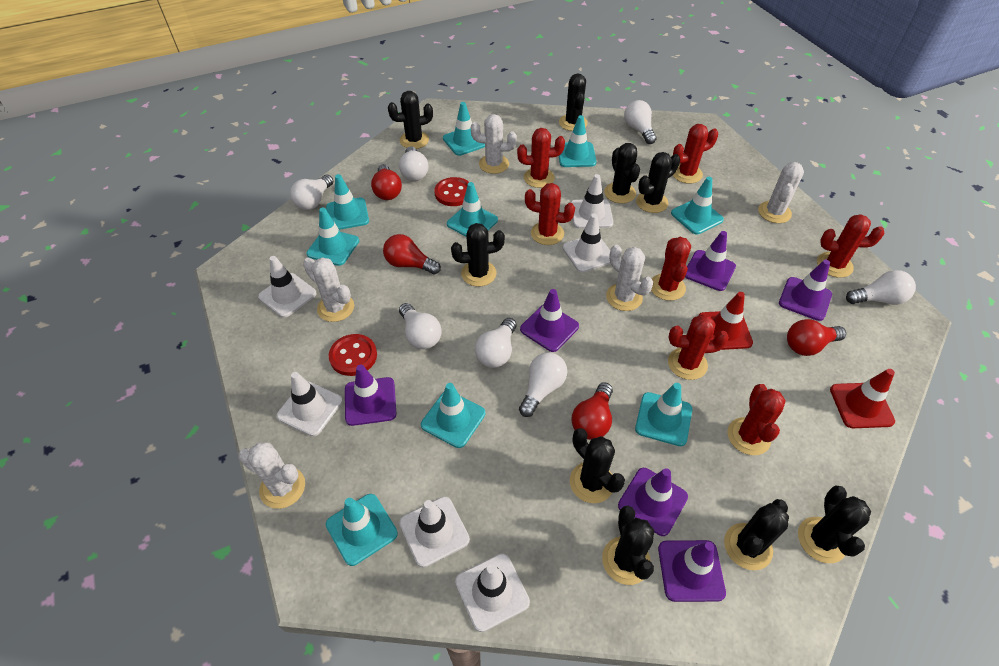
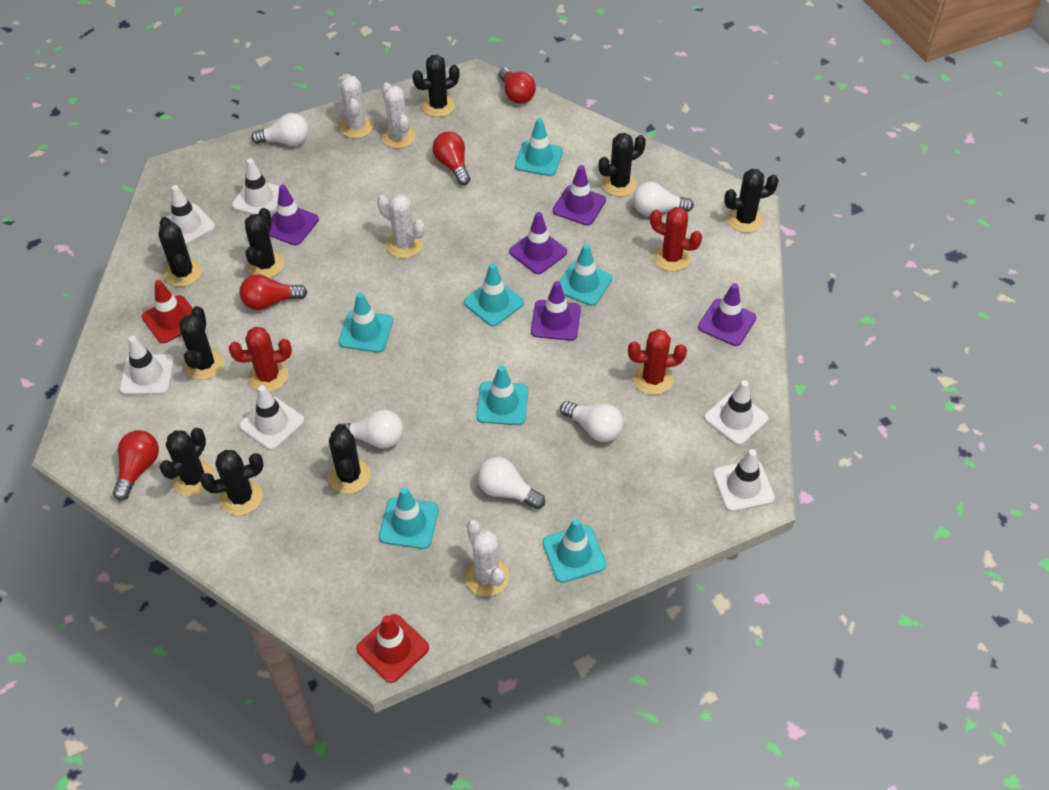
purple traffic cone: [345,364,397,426] [520,289,579,352] [618,468,688,536] [658,540,726,602] [685,231,736,291] [779,260,832,321] = 6 -> [269,185,319,245] [509,212,567,274] [531,281,581,341] [553,165,606,226] [698,283,756,346] = 5
red button: [329,334,377,376] [434,177,469,206] = 2 -> none = 0
red cactus: [517,128,565,188] [525,183,575,245] [651,237,691,301] [668,314,729,380] [673,124,718,184] [728,384,786,455] [817,214,884,278] = 7 -> [229,327,292,392] [628,329,687,395] [650,207,702,272] = 3
turquoise traffic cone: [307,208,359,266] [326,174,369,230] [326,494,398,566] [421,383,485,448] [443,102,485,156] [447,182,498,237] [559,115,597,167] [635,383,692,446] [671,177,724,234] = 9 -> [339,292,393,353] [379,487,439,549] [464,263,524,326] [476,365,528,425] [515,118,563,176] [542,518,606,583] [559,244,612,306] = 7
white cactus: [239,442,305,509] [303,257,354,322] [471,114,517,174] [606,244,653,311] [758,162,804,223] = 5 -> [340,75,374,138] [377,194,425,258] [382,82,416,148] [465,520,509,596] = 4
white light bulb: [290,175,333,210] [399,146,428,181] [399,303,442,349] [475,318,516,368] [519,352,567,417] [624,100,657,144] [846,270,916,305] = 7 -> [251,113,309,146] [334,410,403,449] [478,457,545,509] [560,401,624,442] [633,182,694,216] = 5

